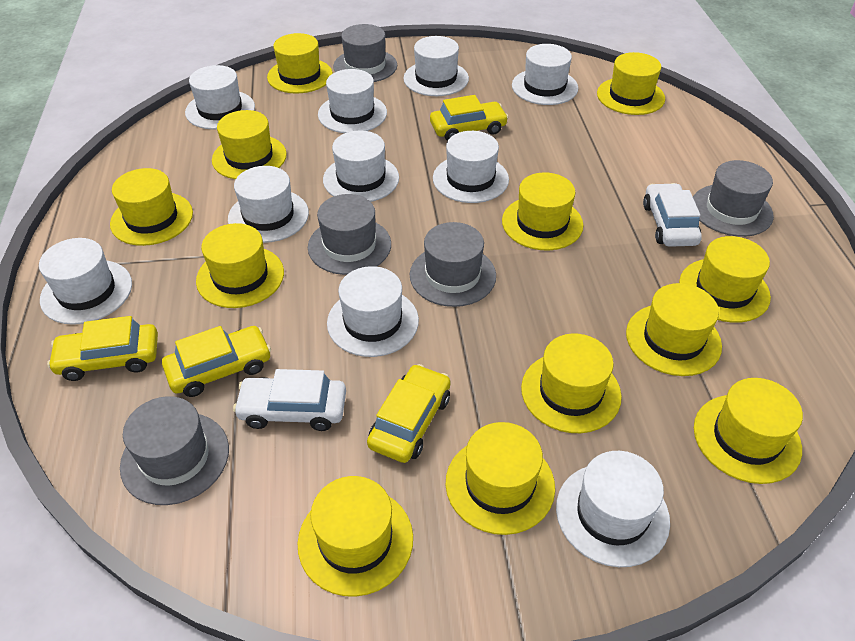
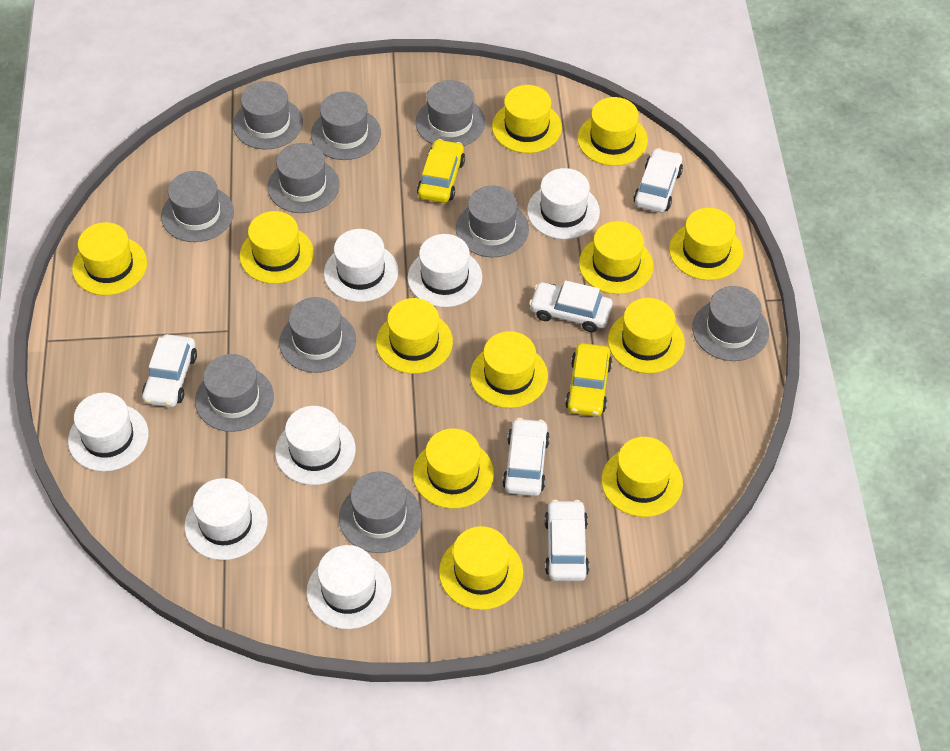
grey hat: [120,396,229,505] [308,194,391,275] [333,24,397,82] [410,222,496,307] [693,160,774,237] = 5 -> [161,171,234,242] [195,354,274,432] [233,81,303,149] [268,143,340,213] [279,297,356,373] [311,91,381,160] [339,471,422,553] [416,80,485,146] [456,186,529,257] [692,286,769,361] = 10
white car: [233,369,346,431] [643,183,702,247] = 2 -> [142,334,197,407] [502,418,550,496] [529,280,613,332] [544,500,589,581] [633,148,683,213] = 5
white hat: [39,238,132,325] [185,65,255,129] [228,166,309,243] [318,69,387,133] [323,130,399,202] [327,266,419,357] [403,36,469,96] [433,131,509,203] [512,44,578,105] [556,451,670,567] = 10 -> [68,393,149,472] [185,478,267,560] [275,406,356,485] [307,545,392,629] [324,229,398,302] [407,234,482,307] [527,168,600,239] = 7
yellow car: [47,316,158,381] [162,326,271,397] [367,364,451,463] [430,95,508,141] = 4 -> [417,139,465,203] [565,343,612,416] = 2

